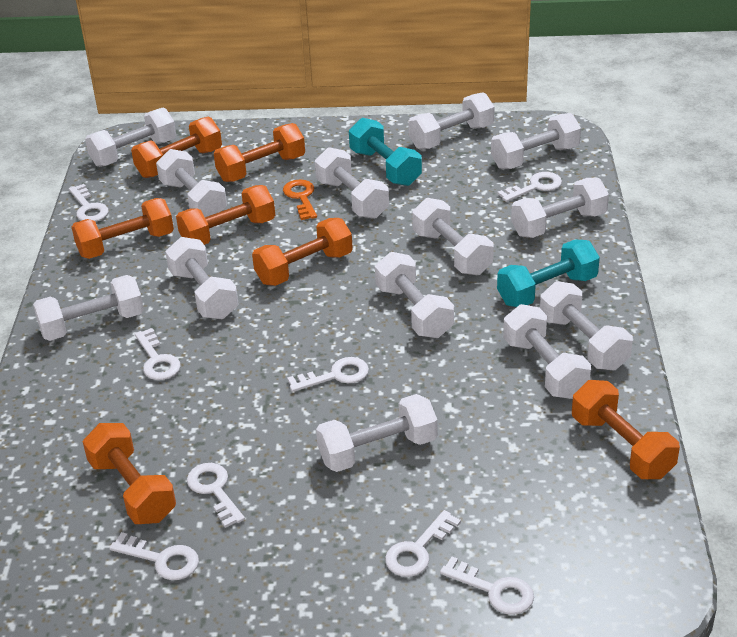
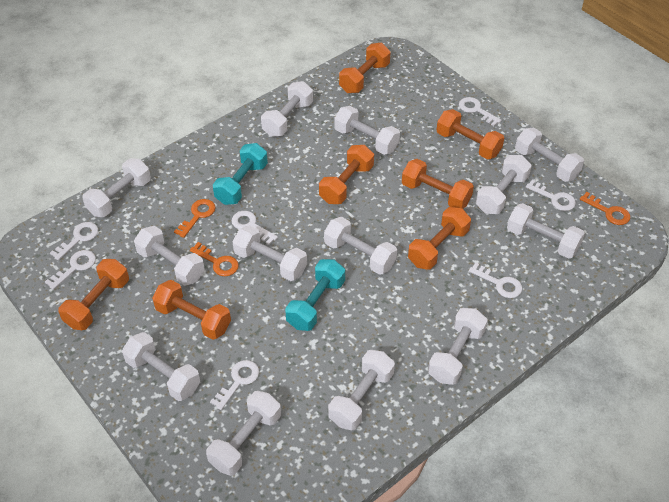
orange key: [283,179,317,220] = 1 -> [174,199,216,238] [190,242,239,276] [580,192,630,225] = 3
white key: [69,184,109,222] [110,532,199,580] [135,328,181,380] [187,463,245,528] [287,357,369,392] [385,510,461,577] [440,557,534,615] [497,172,562,202] = 8 -> [45,250,96,290] [50,222,98,260] [210,360,259,410] [232,211,278,245] [459,97,502,126] [469,262,522,298] [526,179,576,211] = 7

